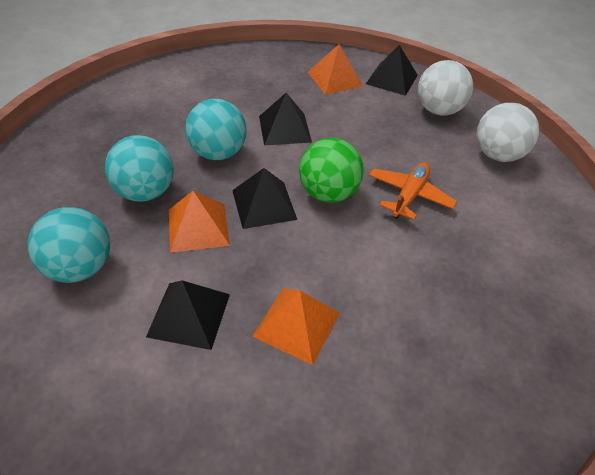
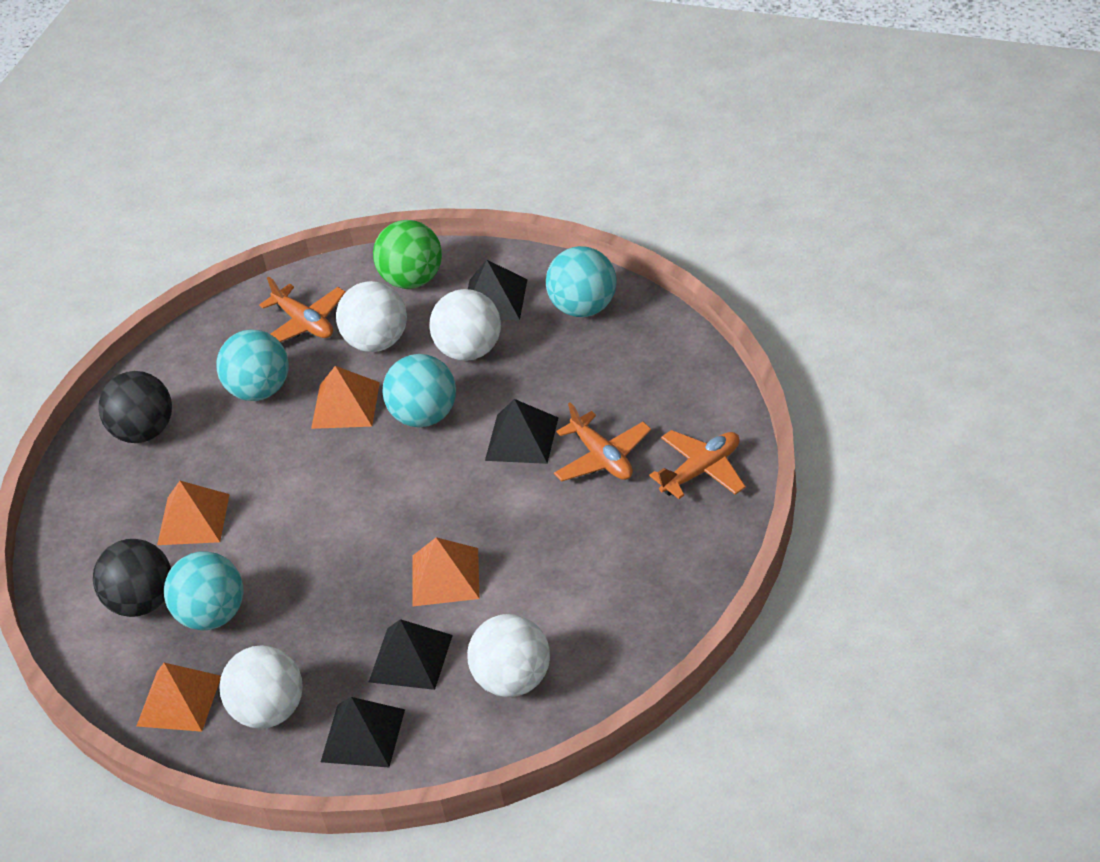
black ball: none = 0 -> [93,539,171,617] [98,371,172,443] = 2
orange plane: [369,163,457,220] = 1 -> [259,277,346,342] [554,402,651,482] [649,430,746,499] = 3
orange pyramid: [169,191,230,253] [252,288,340,365] [308,44,363,95] = 3 -> [137,663,221,732] [157,481,230,545] [311,366,380,429] [412,537,480,607] = 4
turquoise ball: [27,207,110,283] [105,135,174,202] [185,99,247,160] = 3 -> [164,551,244,630] [216,330,289,401] [382,354,456,427] [546,246,616,317] = 4
white ball: [418,60,473,116] [476,103,539,162] = 2 -> [219,645,303,729] [336,281,407,352] [429,289,501,361] [467,614,550,697] = 4

